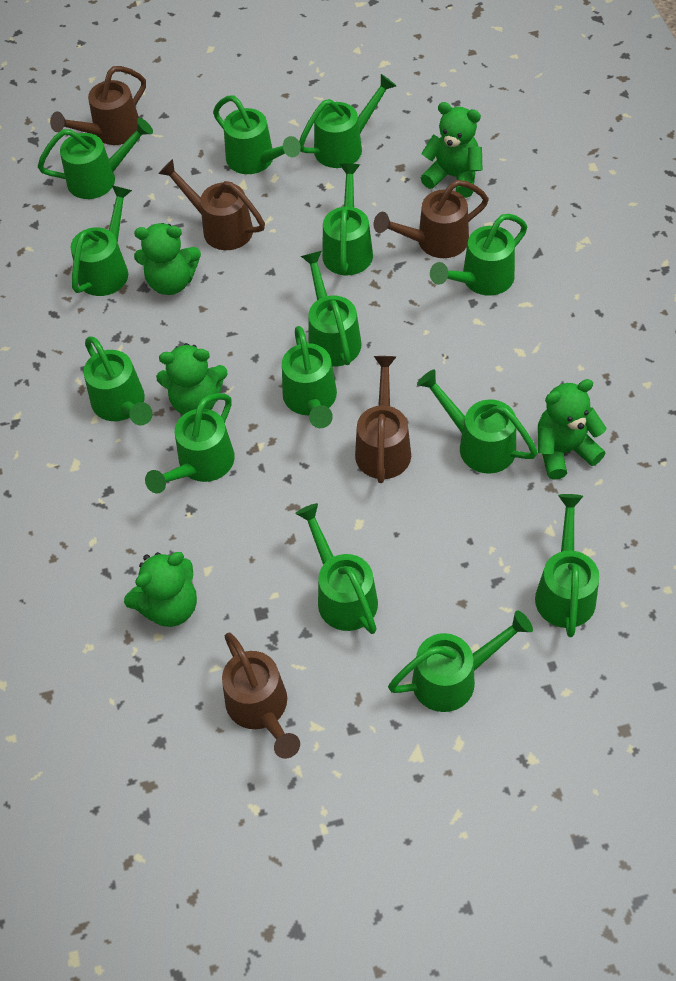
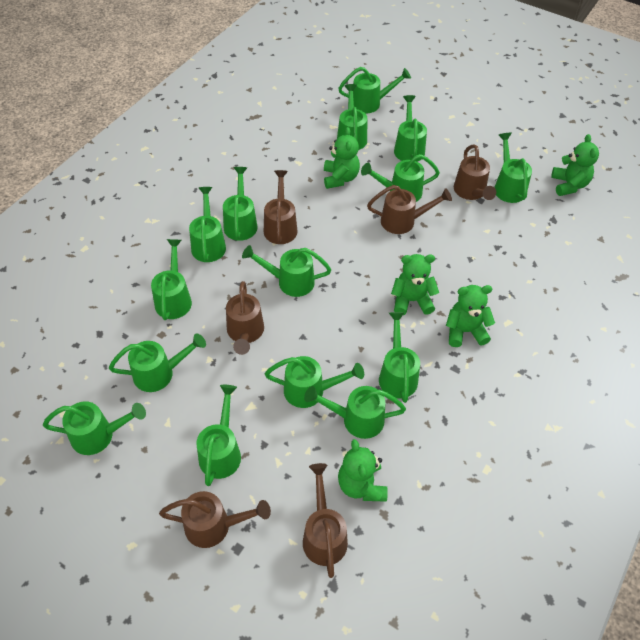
brown watering can: [50,66,146,145] [158,159,265,250] [222,633,300,759] [355,356,411,483] [374,180,489,258] = 5 -> [159,491,271,548] [226,281,264,355] [264,170,298,244] [303,463,348,578] [367,185,452,234] [454,144,496,200] = 6
green watering can: [38,118,153,199] [71,185,132,296] [84,336,153,426] [145,393,235,493] [213,96,301,174] [282,326,337,428] [295,503,378,634] [299,74,396,168] [301,251,361,367] [322,164,373,276] [388,610,533,712] [417,369,538,474] [430,214,527,296] [535,494,599,637] = 14 -> [43,401,146,455] [109,333,206,392] [151,239,192,320] [189,187,226,262] [196,385,241,486] [223,167,258,241] [242,245,331,297] [265,356,364,408] [304,386,406,439] [337,84,367,150] [338,67,411,113] [361,154,440,202] [379,312,420,403] [394,95,427,162] [494,133,532,203] = 15

